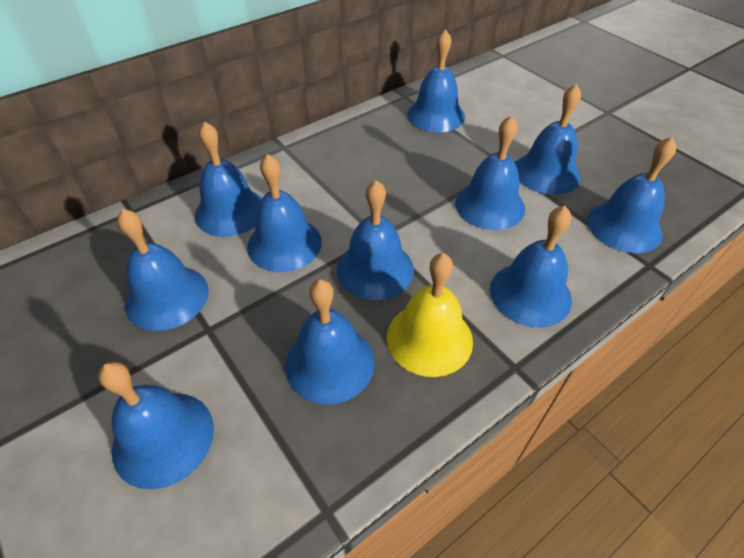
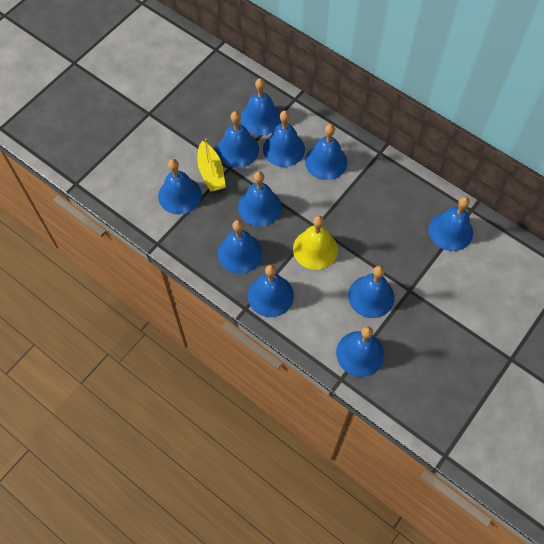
yellow boat: none = 0 -> [197,139,226,192] = 1

